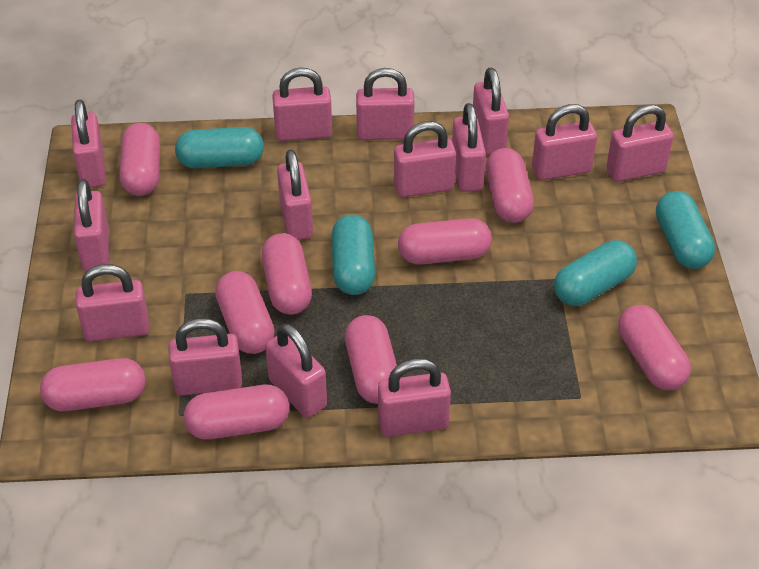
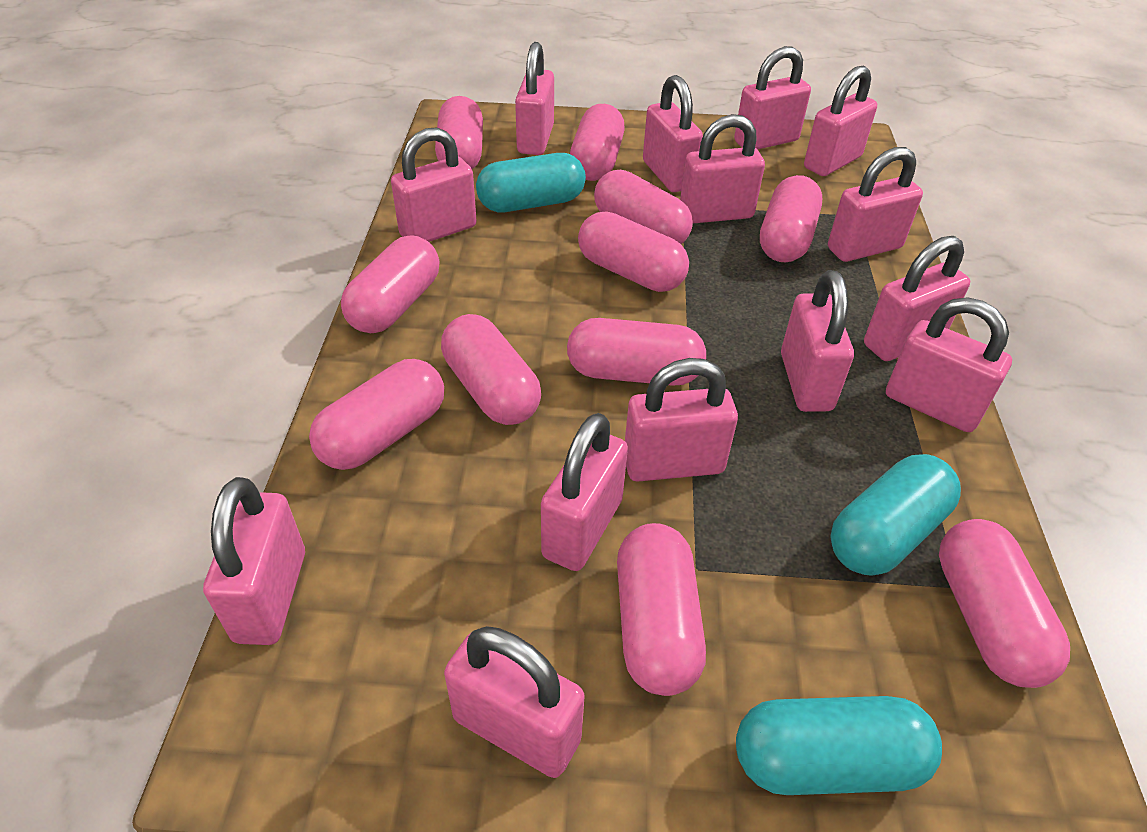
pink capsule: [40,358,146,411] [120,123,160,196] [184,385,289,440] [215,271,275,354] [262,233,312,315] [345,315,397,404] [398,218,492,265] [486,148,534,223] [618,305,691,390] = 9 -> [309,359,444,470] [341,235,439,333] [435,96,483,169] [441,314,541,425] [567,318,706,386] [570,104,625,181] [578,212,689,292] [594,170,693,244] [617,523,706,696] [760,175,822,262] [939,519,1070,688] = 11
turquoise capsule: [175,127,264,169] [331,215,375,295] [554,240,637,306] [656,191,715,269] = 4 -> [476,153,586,212] [736,696,942,795] [830,454,961,576] = 3

